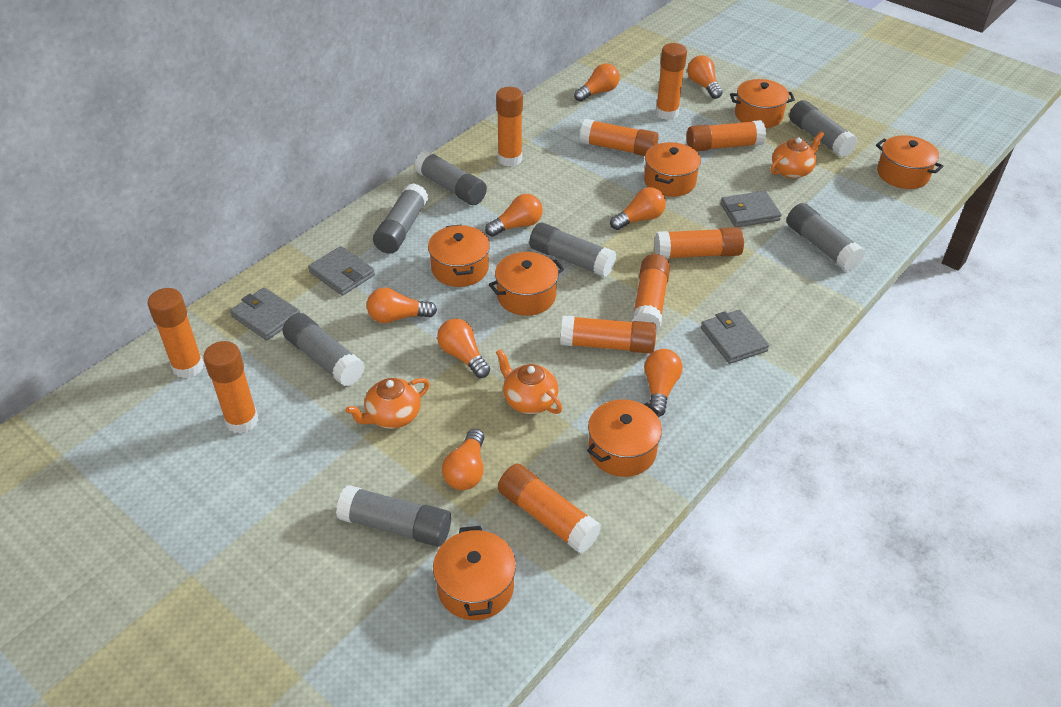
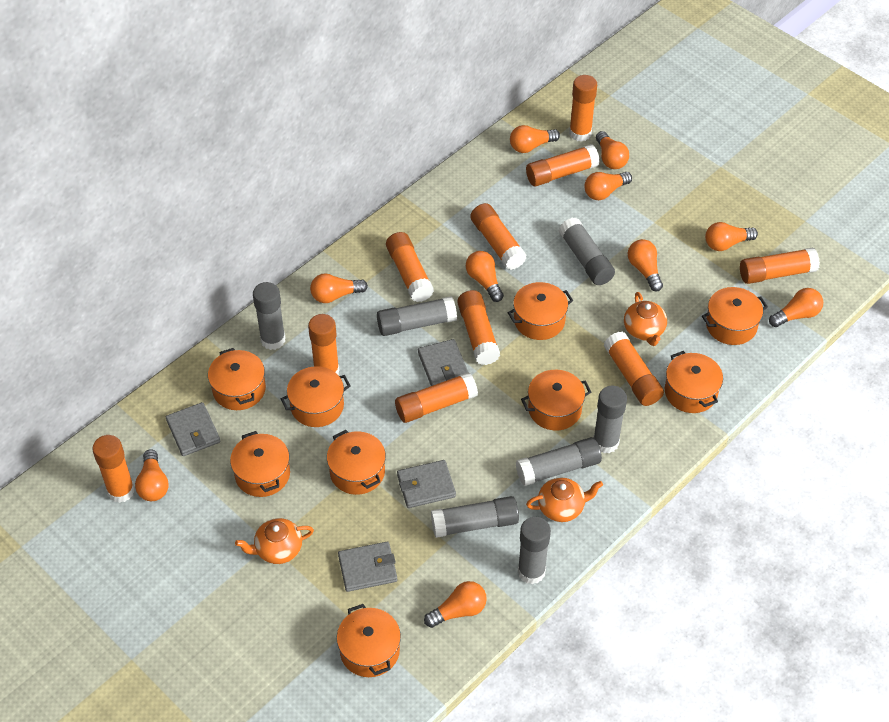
orange light bulb: [367,288,437,323] [437,318,490,378] [442,429,484,490] [485,194,543,237] [574,63,620,102] [610,187,666,230] [644,349,683,417] [687,55,722,99] = 8 -> [135,449,168,501] [310,273,368,303] [424,581,487,628] [466,251,504,302] [510,125,560,153] [585,172,632,200] [596,131,629,169] [628,239,663,292] [705,222,758,251] [769,288,823,327] = 10
orange pot: [428,224,490,287] [433,526,516,620] [489,252,564,316] [587,399,662,477] [644,142,701,197] [730,79,795,128] [876,135,944,189] = 7 -> [208,348,266,410] [230,431,290,497] [281,366,351,427] [327,430,386,495] [337,604,401,677] [507,282,573,340] [521,370,591,431] [665,351,723,413] [702,287,768,345] = 9

